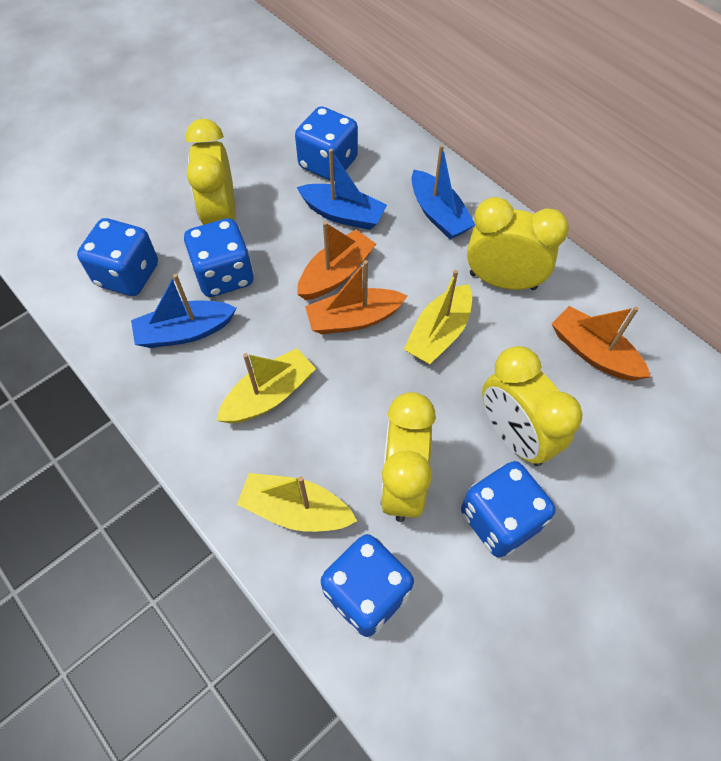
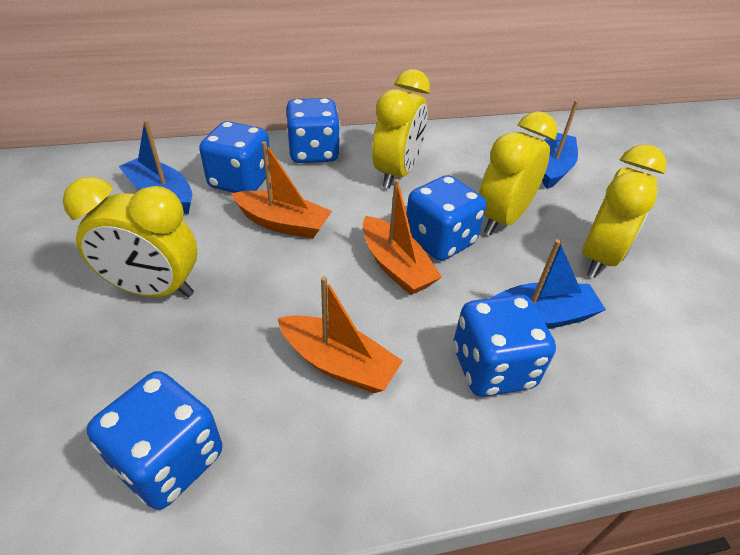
yellow boat: [217,348,316,423] [237,473,357,532] [404,270,472,364] = 3 -> none = 0

